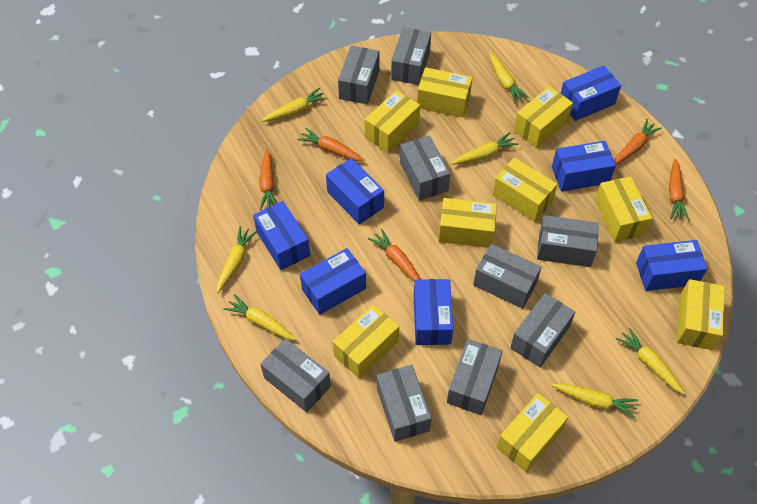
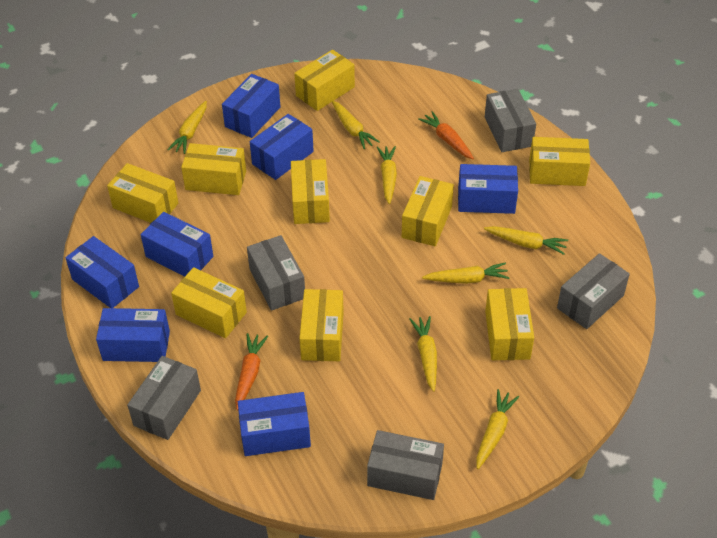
grey box: [260,338,331,412] [338,46,380,104] [377,365,432,442] [391,27,431,85] [400,136,450,201] [447,339,503,415] [473,244,542,309] [510,293,575,367] [537,215,599,267] = 9 -> [127,356,201,440] [247,235,305,311] [367,430,444,500] [485,89,536,152] [557,253,630,329] = 5
orange carrot: [259,149,277,210] [297,128,365,161] [368,229,421,282] [614,119,662,165] [669,159,689,220] = 5 -> [235,333,268,410] [418,111,474,159] = 2

